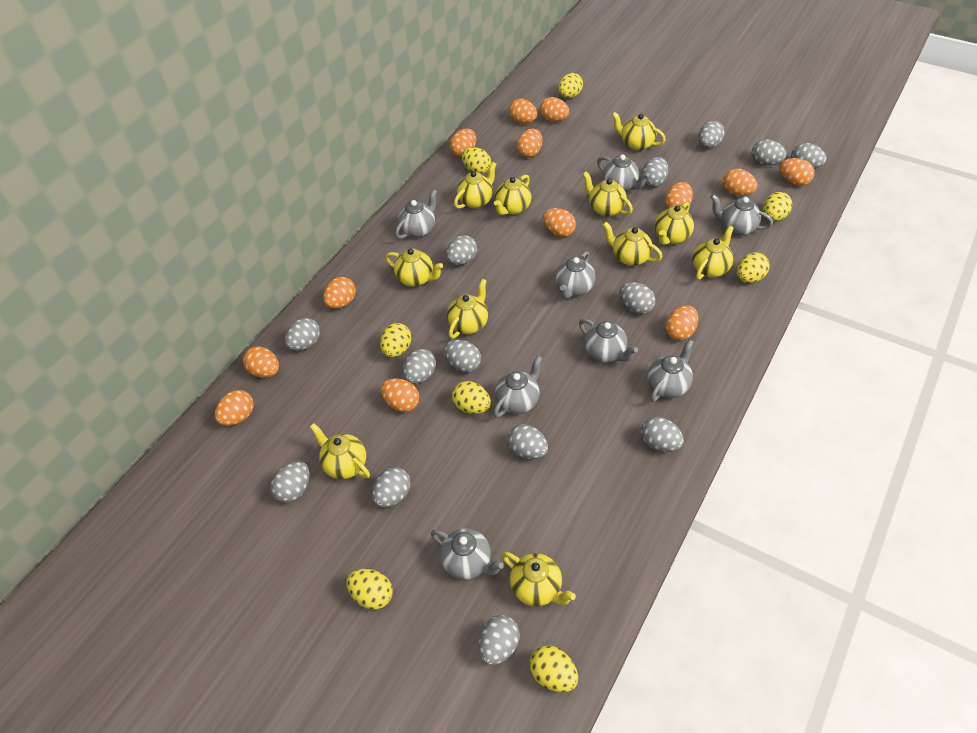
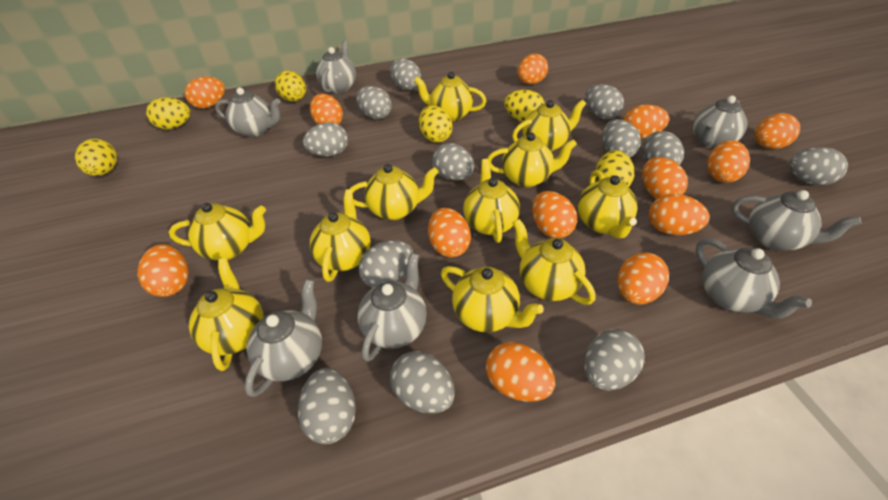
grey egg: [270,461,310,503] [285,318,320,351] [372,467,411,508] [403,349,436,384] [444,340,481,372] [446,235,477,265] [478,615,520,665] [507,424,548,459] [619,282,656,314] [641,157,668,187] [641,417,684,452] [698,121,725,148] [751,139,787,166] [791,143,827,169] = 14 -> [298,368,356,444] [303,122,348,157] [356,86,392,119] [358,240,413,288] [390,58,421,90] [390,351,455,413] [432,143,474,181] [584,329,645,391] [585,84,624,119] [602,119,641,158] [642,131,684,165] [789,147,848,185] = 12
grey teapot: [395,189,437,239] [431,528,504,580] [493,356,542,417] [555,251,596,299] [579,319,638,363] [597,154,649,191] [647,339,694,402] [711,194,773,236] = 8 -> [215,88,281,137] [244,279,322,397] [316,41,356,94] [357,253,427,362] [693,96,747,149] [696,238,812,318] [732,190,862,250] = 7
yellow egg: [346,569,393,610] [380,323,411,358] [452,381,491,414] [462,147,491,174] [529,645,578,692] [558,73,583,98] [736,252,770,283] [763,192,792,221] = 8 -> [75,139,118,176] [146,97,190,130] [275,71,306,102] [419,105,453,143] [504,90,545,122] [595,150,635,187] = 6

